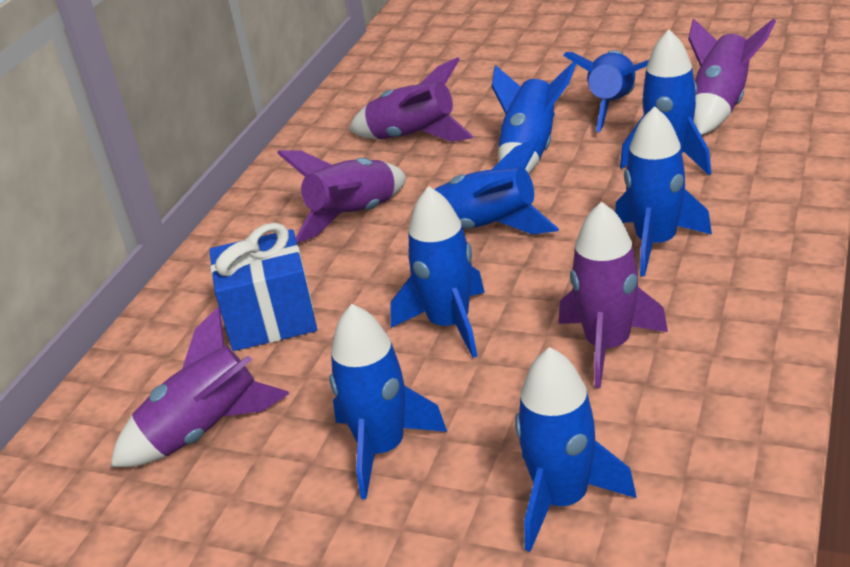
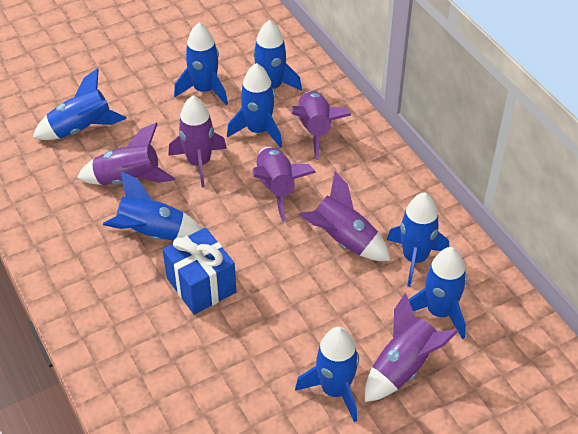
purple rocket: [110,307,290,467] [277,150,406,243] [349,57,474,142] [559,201,668,388] [688,18,776,135] = 5 -> [77,122,175,185] [168,96,227,187] [252,147,316,221] [291,91,351,160] [299,172,391,261] [365,292,459,402] = 6

